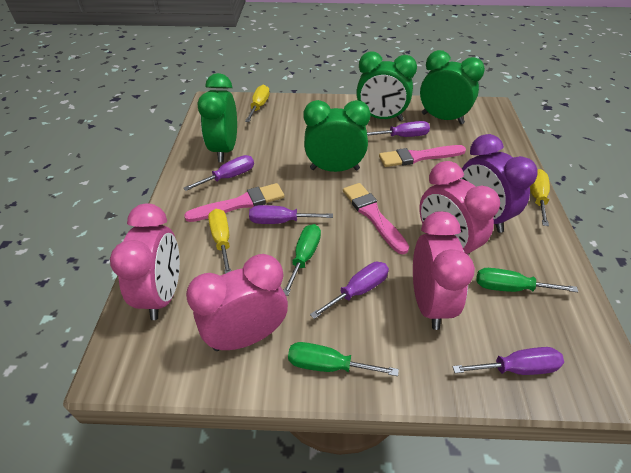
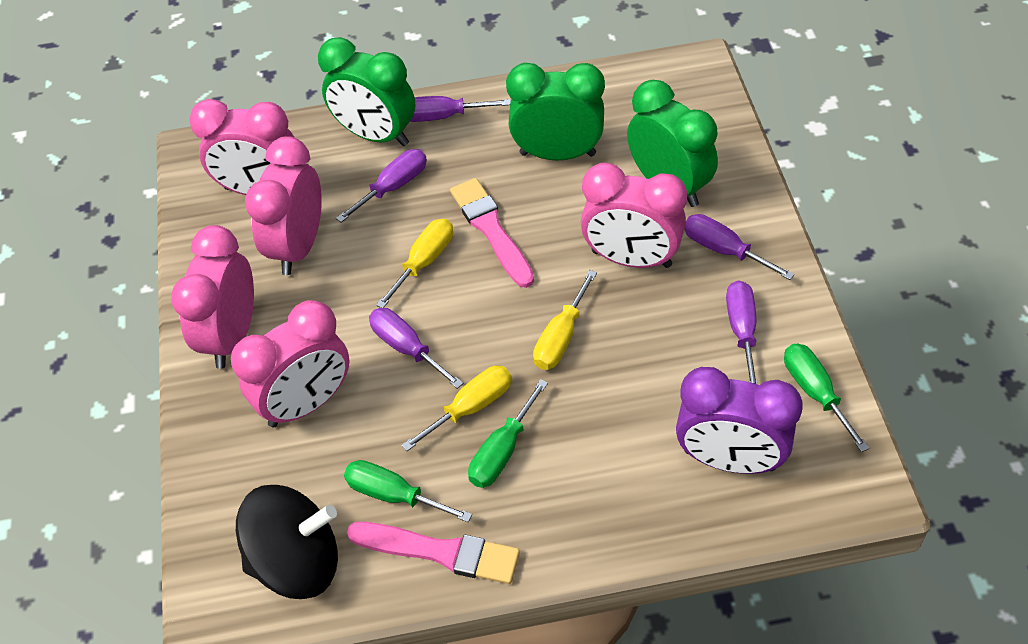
black spinning top: none = 0 -> [236,485,338,599] = 1
green clock: [197,73,237,162] [303,100,371,172] [356,51,417,121] [420,50,485,124] = 4 -> [318,37,415,146] [506,63,605,160] [627,80,718,207] = 3
pink brush: [184,183,284,222] [343,183,409,254] [379,145,466,167] = 3 -> [347,522,520,584] [450,178,534,288] = 2
pink clock: [110,204,180,320] [186,254,288,351] [413,211,475,330] [419,161,500,256] = 4 -> [171,225,254,369] [189,99,294,195] [231,300,349,428] [245,136,322,275] [581,163,687,268] = 5

